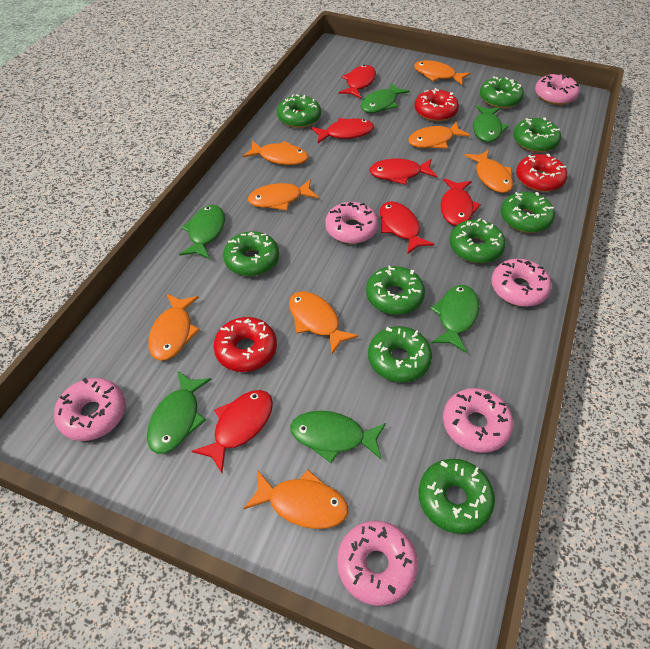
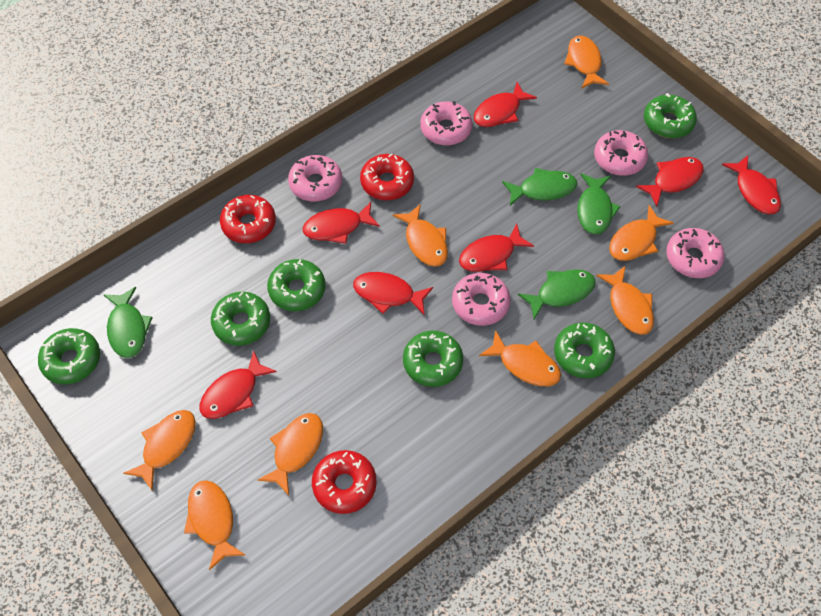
green donut: [223,231,279,276] [277,94,321,128] [366,266,425,315] [368,326,432,382] [418,459,495,534] [450,218,506,263] [480,76,524,108] [501,192,555,233] [513,118,561,152] = 9 -> [38,328,100,384] [211,292,270,346] [267,259,326,311] [403,331,463,387] [554,323,615,378] [644,93,697,138] = 6
green fish: [147,371,212,454] [179,205,225,259] [290,411,386,463] [361,83,410,113] [430,285,479,352] [473,105,509,142] = 6 -> [104,287,153,358] [502,168,577,206] [518,269,596,319] [577,173,620,235] = 4
pink donut: [54,378,125,441] [325,202,379,244] [337,521,418,606] [443,388,514,453] [491,259,552,307] [535,73,580,105] = 6 -> [288,155,342,202] [420,101,472,145] [452,273,511,326] [594,130,648,176] [666,228,725,278] = 5
red fish: [192,390,273,473] [311,118,374,143] [339,65,376,99] [369,159,437,185] [380,201,434,254] [441,178,481,226] = 6 -> [200,350,277,419] [303,202,380,244] [353,272,433,314] [459,224,534,272] [474,82,537,127] [636,157,704,207] [722,155,781,214] = 7

